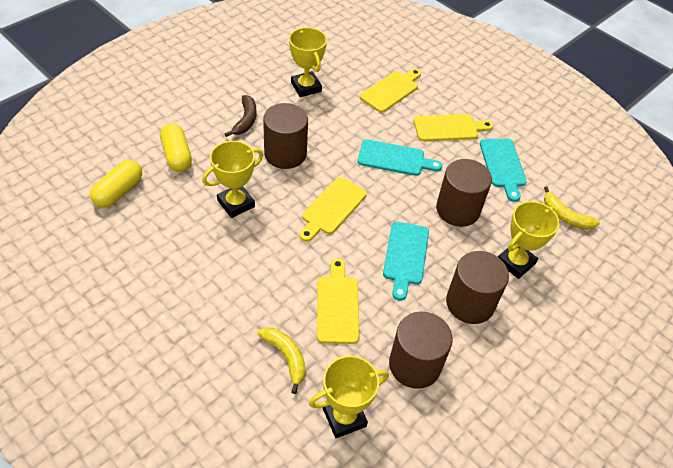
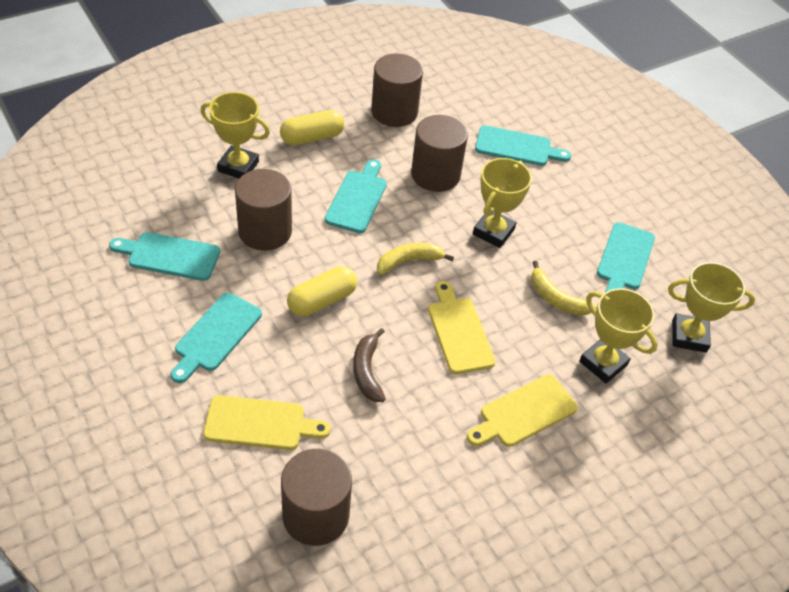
turquoise cutting board: [358,139,442,176] [383,222,429,301] [480,138,527,202] = 3 -> [109,232,220,281] [171,293,262,383] [325,159,387,233] [475,125,571,166] [597,222,655,292] = 5
yellow cutting board: [300,177,367,242] [317,258,359,344] [360,69,421,113] [413,114,493,141] = 4 -> [203,395,331,450] [428,281,496,374] [467,375,578,447] = 3

